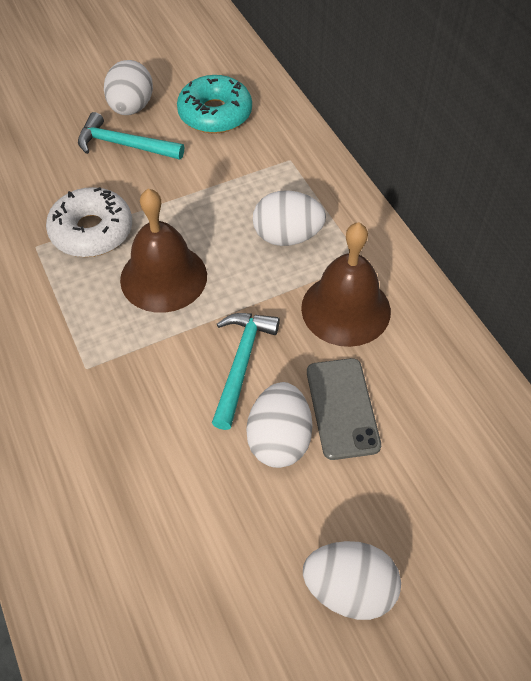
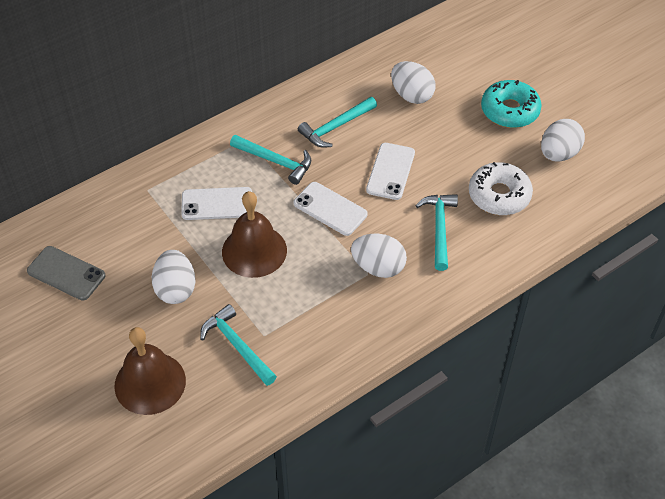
turquoise hammer: [78,112,184,160] [212,313,280,430] = 2 -> [200,304,277,386] [230,135,311,185] [298,97,377,148] [416,194,458,271] = 4
white phone: none = 0 -> [181,187,252,220] [294,182,368,236] [366,143,415,200] = 3

